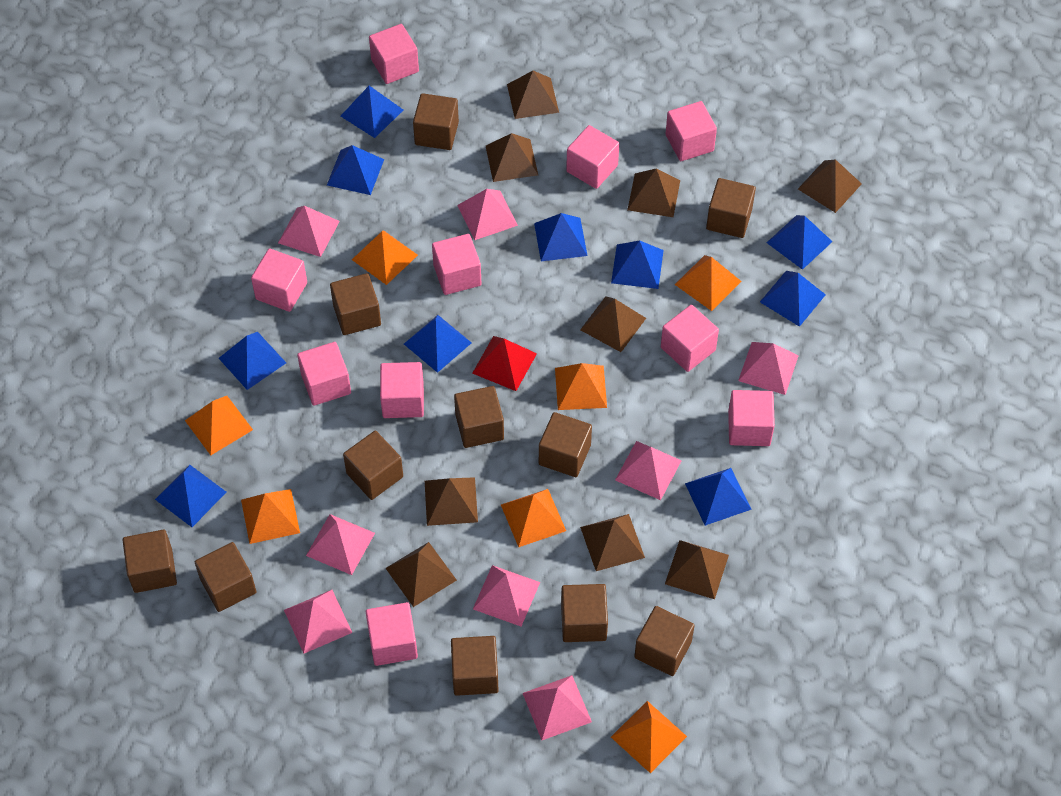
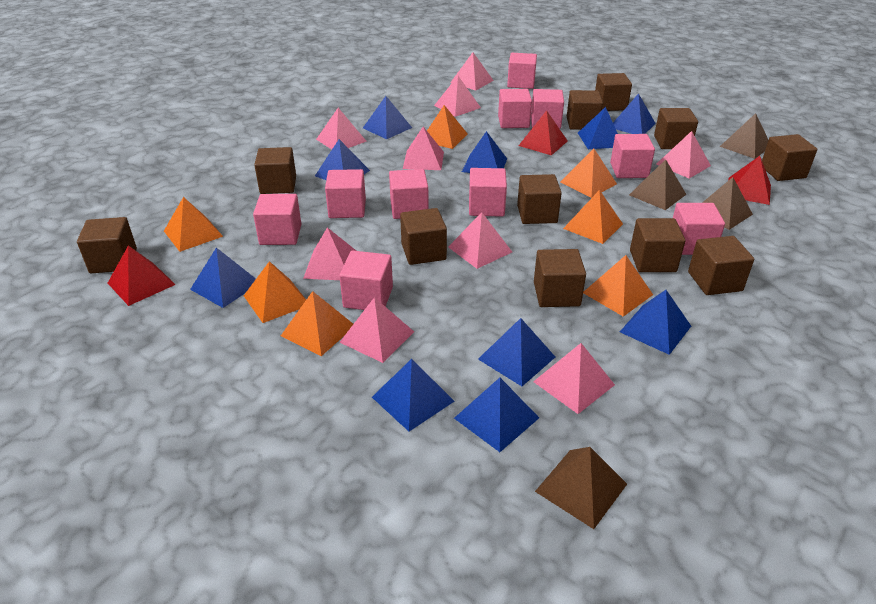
brown pyramid: [386,542,457,607] [425,477,478,526] [486,133,538,182] [507,71,559,119] [580,296,646,352] [580,514,645,571] [627,168,680,217] [665,540,729,599] [798,159,862,213] = 9 -> [535,447,627,529] [629,159,687,210] [702,177,753,230] [720,113,768,159] = 4
pink pyramid: [278,206,340,257] [284,590,352,653] [306,514,375,575] [457,189,518,240] [473,565,540,626] [522,675,592,740] [615,441,682,500] [738,342,798,395] = 8 -> [303,227,356,280] [316,108,367,149] [340,297,414,363] [403,127,444,170] [434,76,481,117] [448,212,512,269] [450,52,494,91] [533,343,615,414] [656,131,711,179] = 9
red pyramid: [472,336,537,391] = 1 -> [108,245,176,306] [518,110,567,155] [728,156,771,205] = 3

